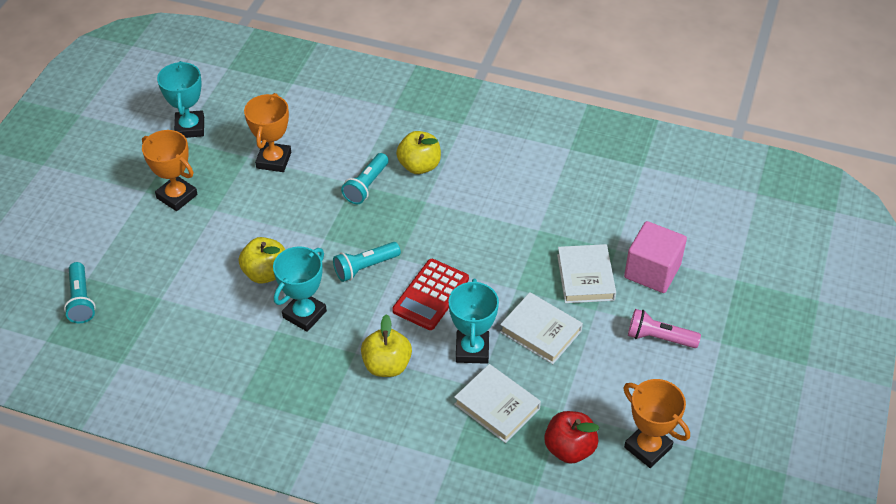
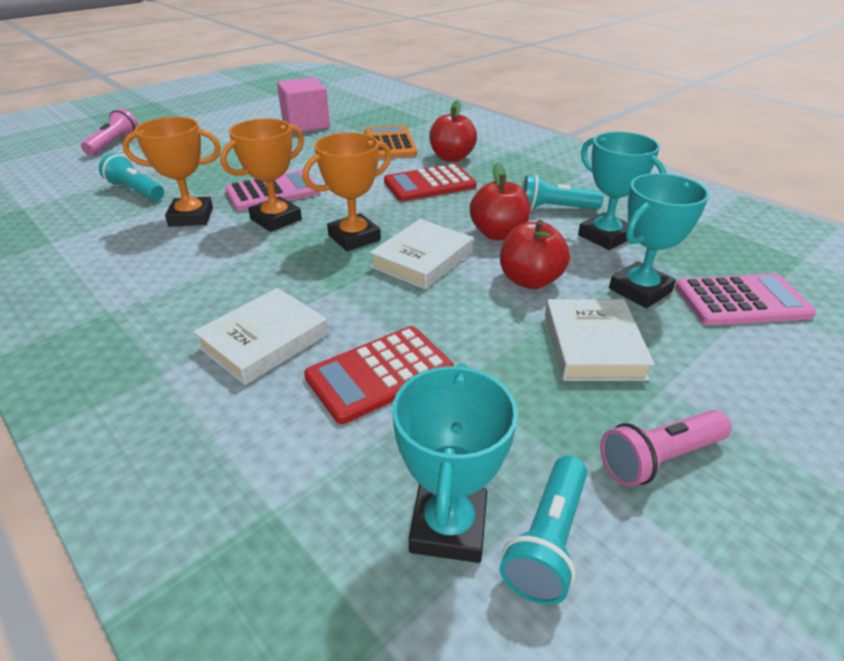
orange calculator: none = 0 -> [365,125,417,159] = 1
pink calculator: none = 0 -> [225,170,320,211] [675,274,816,325] = 2
pink flashlight: [628,309,701,348] = 1 -> [81,109,138,155] [600,410,732,487] = 2
red apple: [544,411,599,464] = 1 -> [429,100,477,162] [470,163,530,240] [500,219,570,289] = 3
red calculator: [392,259,469,330] = 1 -> [304,326,454,424] [384,164,477,201] = 2
yellow apple: [239,237,285,284] [361,314,412,377] [396,131,441,174] = 3 -> none = 0

